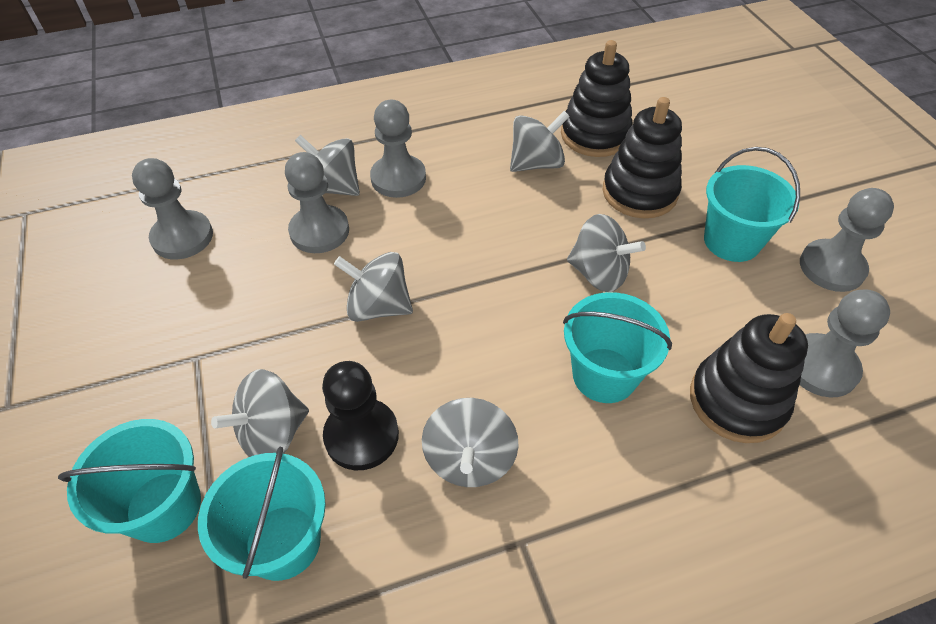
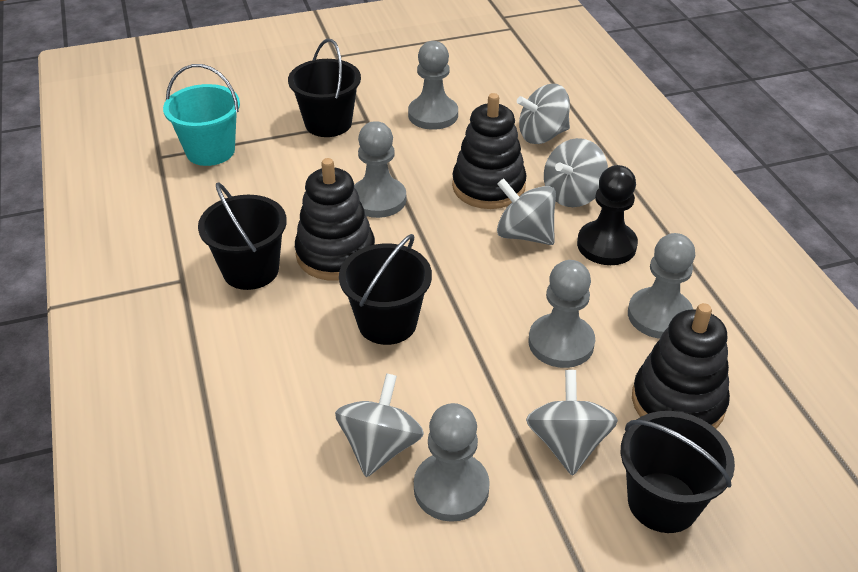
black bucket: none = 0 -> [198,182,287,290] [288,39,361,137] [339,234,432,345] [621,411,735,533] = 4
grey spinning top: [211,369,309,457] [295,135,360,196] [334,252,413,322] [422,398,519,487] [510,111,570,172] [567,214,646,292] = 6 -> [335,373,424,477] [497,178,556,245] [517,84,570,144] [526,370,618,476] [544,138,608,207] = 5
turquoise bucket: [58,419,201,543] [198,447,326,581] [563,292,672,403] [704,147,800,262] = 4 -> [163,64,240,166] = 1

